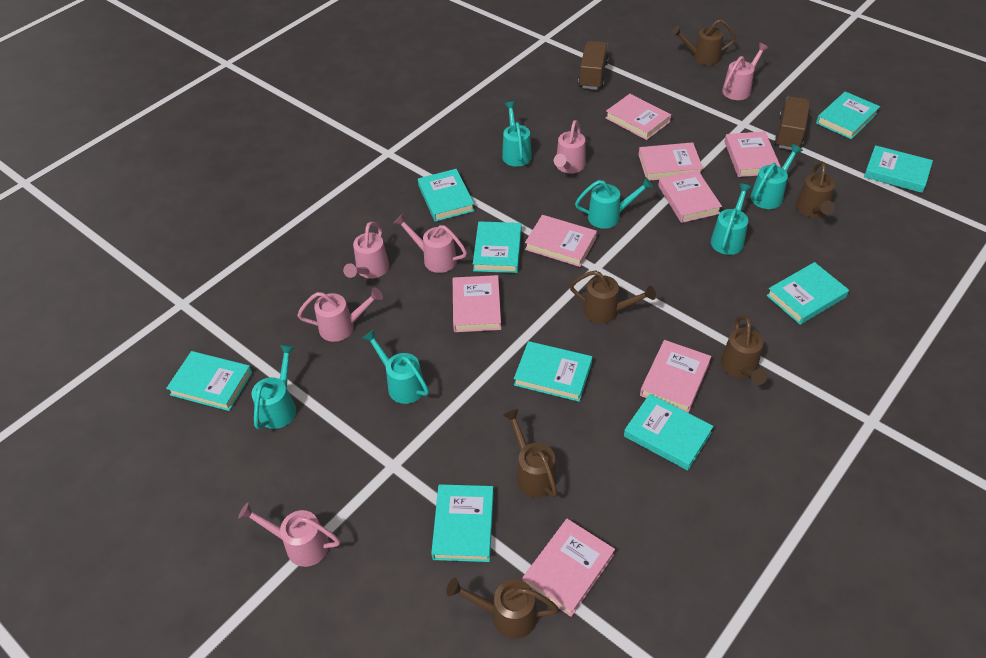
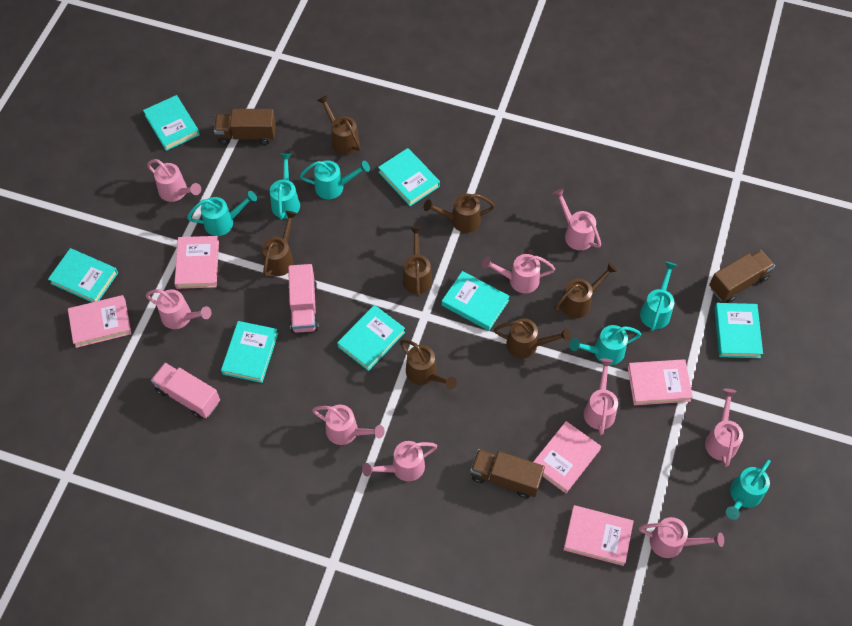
brown truck: [578,41,609,90] [774,96,810,150] = 2 -> [214,109,276,145] [470,449,545,498] [709,250,775,303] = 3
brown watering can: [446,578,559,639] [503,409,557,497] [570,270,656,324] [671,19,736,65] [721,315,767,385] [796,161,835,218] = 6 -> [262,211,297,277] [317,95,361,155] [400,340,457,389] [402,227,432,297] [424,194,495,233] [494,318,571,358] [554,263,617,318] = 7
pink book: [453,275,501,332] [522,519,615,617] [525,215,597,267] [606,94,671,140] [639,142,703,181] [640,340,711,413] [658,170,722,223] [724,131,781,177] = 8 -> [68,295,132,348] [174,236,219,289] [533,421,601,493] [564,505,634,566] [628,359,693,405] = 5
pink truck: none = 0 -> [151,363,220,419] [288,264,319,333] = 2
pink watering can: [238,503,340,567] [297,287,383,342] [343,222,389,279] [393,214,467,273] [554,120,586,173] [722,43,769,100] = 6 -> [146,289,212,329] [147,159,201,202] [312,405,385,445] [362,441,437,481] [482,254,555,294] [553,188,601,250] [584,358,618,435] [639,517,724,558] [705,389,743,467] = 9
turquoise book: [166,351,252,411] [418,169,475,222] [431,484,494,562] [473,221,522,273] [514,341,592,402] [624,394,713,470] [766,262,849,325] [816,91,880,139] [864,145,933,193] = 9 -> [48,248,118,302] [143,95,200,151] [221,321,278,383] [337,305,405,371] [378,148,440,206] [442,271,510,331] [714,303,763,358] = 7

